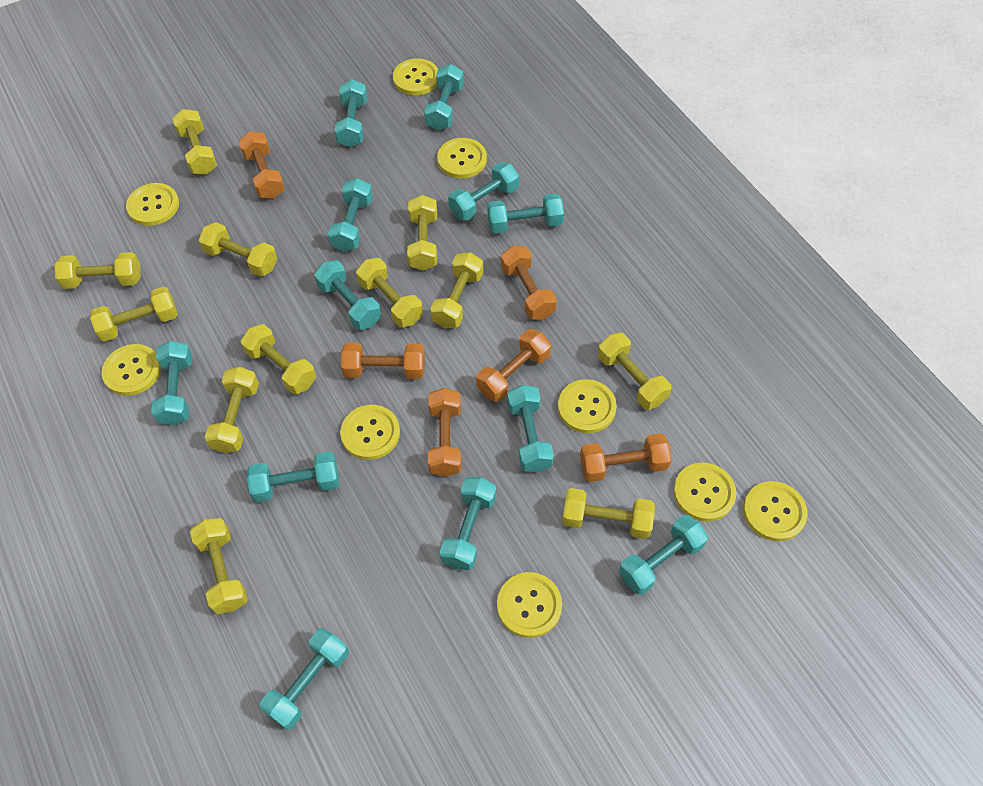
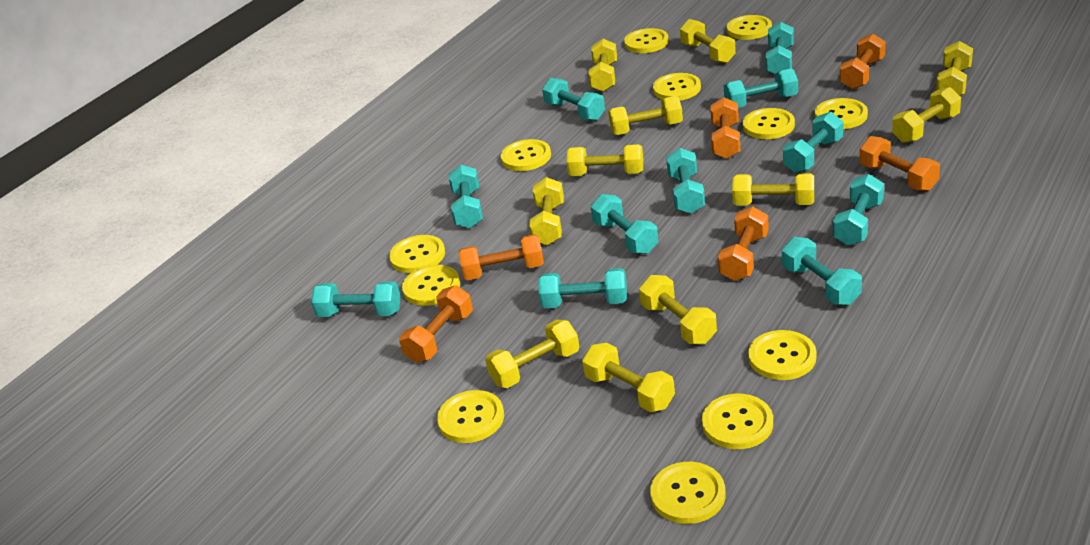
turquoise dumbbell: [151,341,192,426] [247,452,339,502] [260,628,349,730] [314,260,381,330] [328,178,373,252] [334,79,367,147] [424,64,464,130] [440,477,496,570] [448,162,519,221] [487,194,564,234] [507,385,554,472] [619,515,708,595] = 12 -> [311,281,400,317] [449,165,483,228] [538,268,627,308] [542,78,605,121] [591,194,658,254] [666,148,705,214] [724,68,798,108] [765,22,794,74] [782,237,862,305] [783,112,843,173] [833,174,884,246] = 11
yellow button: [101,344,161,396] [126,183,179,226] [340,405,400,460] [393,59,438,95] [437,138,487,178] [497,572,562,638] [558,379,617,433] [674,462,736,522] [743,481,808,541] = 9 -> [389,235,445,273] [402,265,460,306] [437,390,504,443] [501,139,551,171] [624,28,669,53] [650,462,726,524] [653,73,701,100] [702,394,773,449] [727,15,772,40] [743,108,795,139] [748,330,816,380] [815,98,868,129] = 12
yellow dumbbell: [54,252,141,289] [90,286,177,342] [172,109,217,175] [190,518,248,614] [199,222,277,277] [205,367,259,453] [241,324,316,394] [356,258,423,328] [407,195,437,271] [430,252,483,328] [562,488,655,539] [598,333,671,410] = 12 -> [485,320,579,388] [529,177,564,245] [567,144,643,176] [582,343,675,412] [588,39,617,92] [608,96,683,135] [639,275,717,344] [680,19,736,63] [732,173,814,206] [892,87,961,143] [936,41,973,96] = 11

